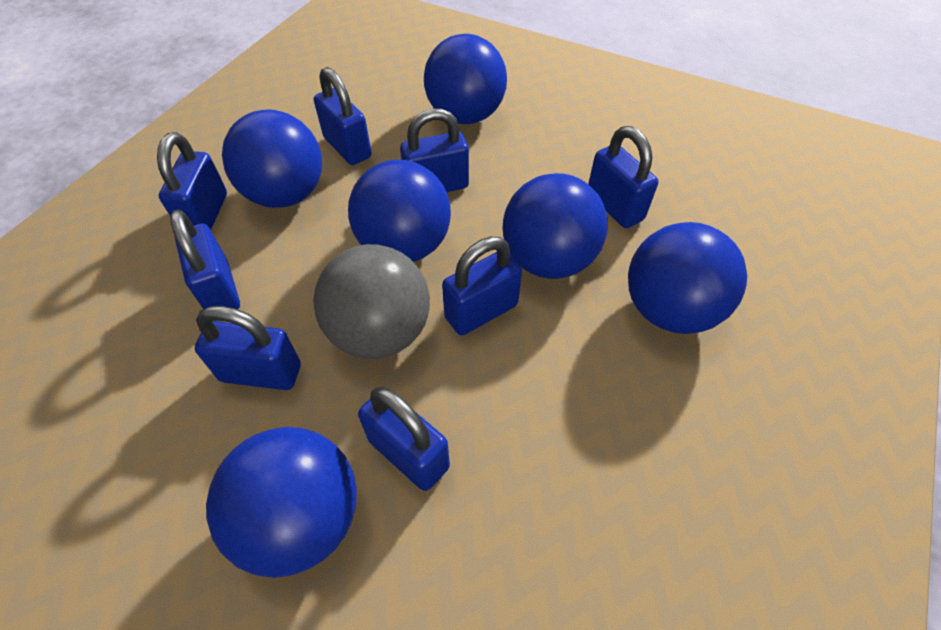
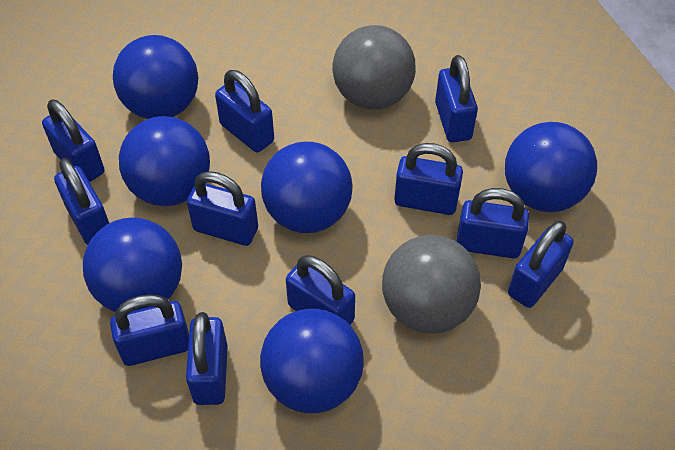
blue padlock: [157,132,227,230] [170,209,240,309] [195,306,301,390] [314,67,372,165] [358,387,450,491] [400,109,469,192] [442,237,522,335] [588,126,658,228] = 8 -> [42,99,105,182] [54,158,109,245] [110,294,189,366] [186,312,228,405] [187,171,258,246] [215,70,274,152] [286,255,355,325] [394,143,463,215] [435,55,478,142] [456,188,529,259] [508,221,574,308] = 11
grey ball: [313,244,430,359] = 1 -> [333,25,416,110] [382,235,481,333] = 2

